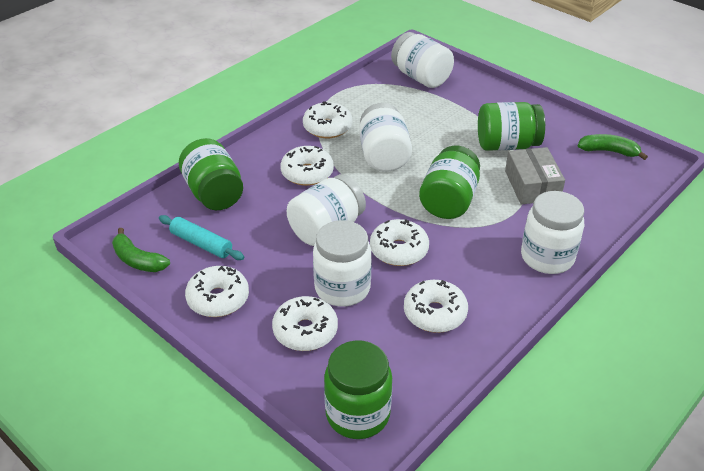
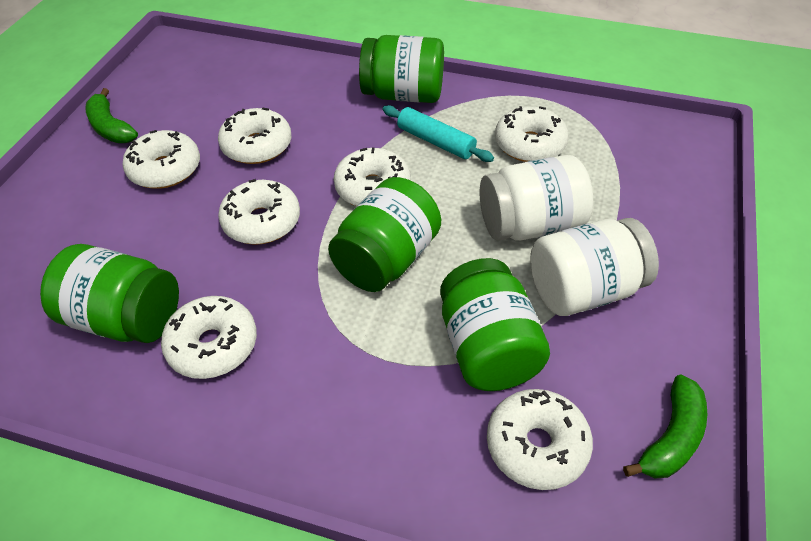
grey box: [505,147,565,204] = 1 -> none = 0
white donut: [185,266,249,317] [272,296,338,351] [280,146,334,186] [303,101,352,138] [370,219,429,266] [404,280,468,333] = 6 -> [123,130,200,189] [161,296,257,379] [218,108,291,164] [218,179,300,245] [334,148,411,206] [487,389,593,490] [495,106,569,162] = 7
white jar: [287,174,366,246] [313,220,372,307] [359,103,412,172] [391,32,454,88] [521,191,584,274] = 5 -> [480,155,593,241] [530,218,659,316] = 2

